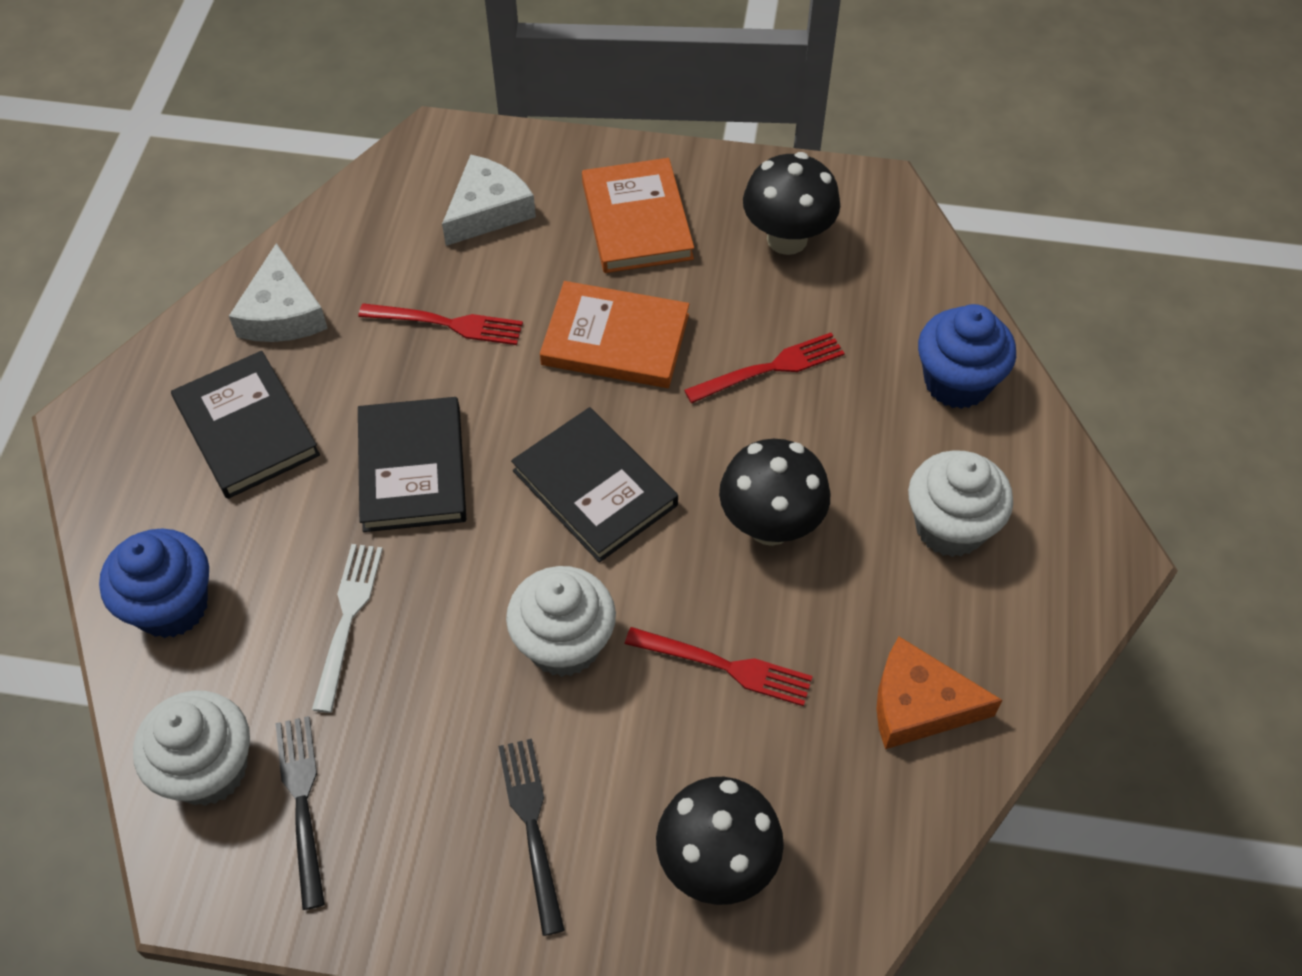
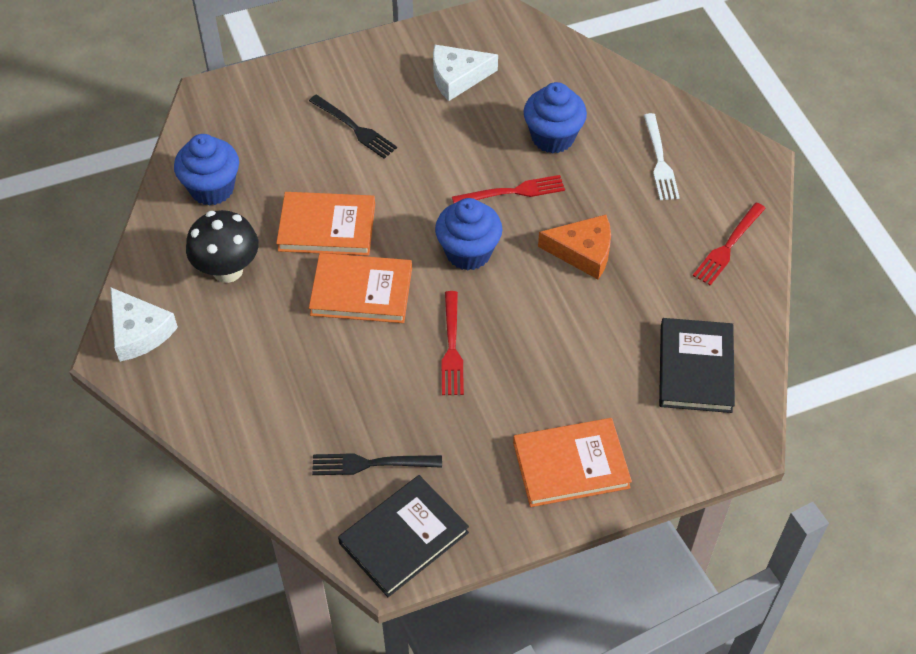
black book: [171,351,320,499] [358,397,466,532] [511,407,678,563] = 3 -> [338,475,469,597] [659,318,735,413] = 2
black mushroom: [656,777,784,905] [719,439,830,546] [743,152,840,255] = 3 -> [186,210,259,283] = 1
blue cupcake: [99,529,209,638] [918,304,1016,409] = 2 -> [174,134,239,206] [435,198,502,270] [523,82,587,154] = 3
orange book: [540,281,689,388] [582,158,694,273] = 2 -> [276,192,375,256] [309,253,412,323] [513,418,632,507] = 3
white cupcake: [133,691,250,806] [506,566,616,677] [908,450,1013,557] = 3 -> none = 0

